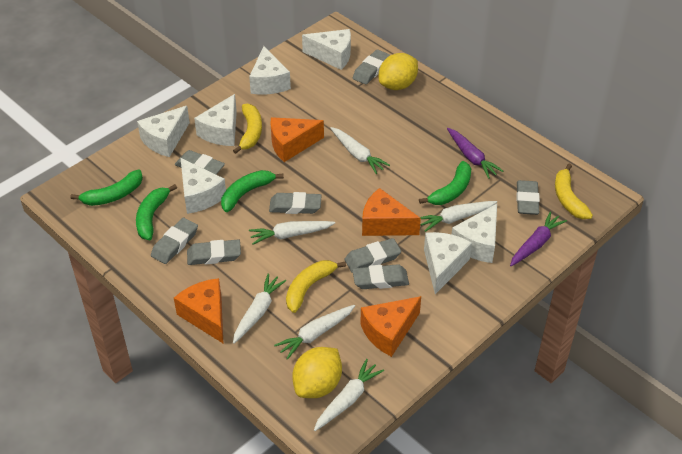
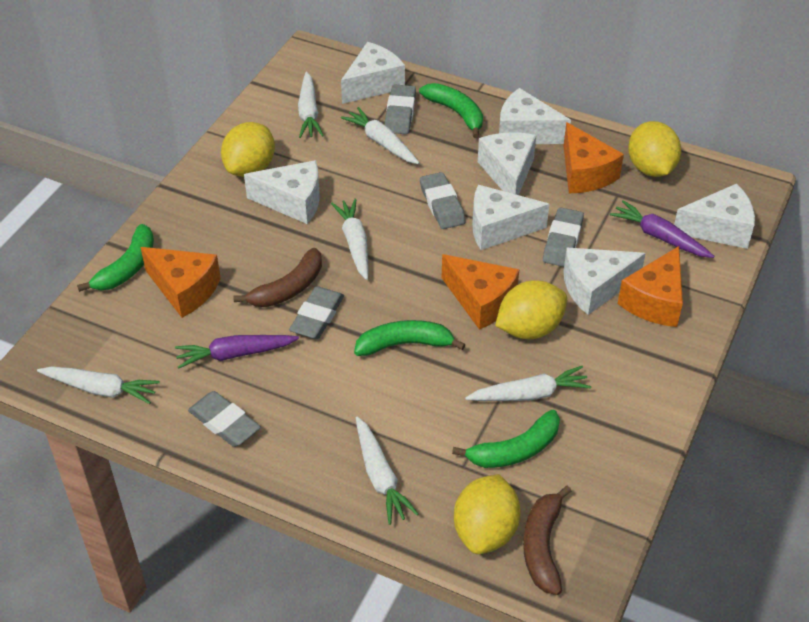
brown banana: none = 0 -> [233,248,322,307] [523,485,571,595] = 2
grey eraser: [151,218,198,264] [175,150,225,174] [187,240,241,265] [269,192,322,214] [345,238,401,273] [352,264,409,289] [353,49,390,85] [516,180,540,215] = 8 -> [188,391,261,447] [289,286,344,339] [385,84,416,134] [420,172,465,229] [543,207,584,267] = 5
yellow banana: [233,104,262,154] [286,260,346,313] [555,164,593,219] = 3 -> none = 0
yellow lemon: [292,347,342,398] [379,53,418,90] = 2 -> [221,122,275,177] [454,474,520,554] [495,280,567,339] [628,121,681,177] = 4

